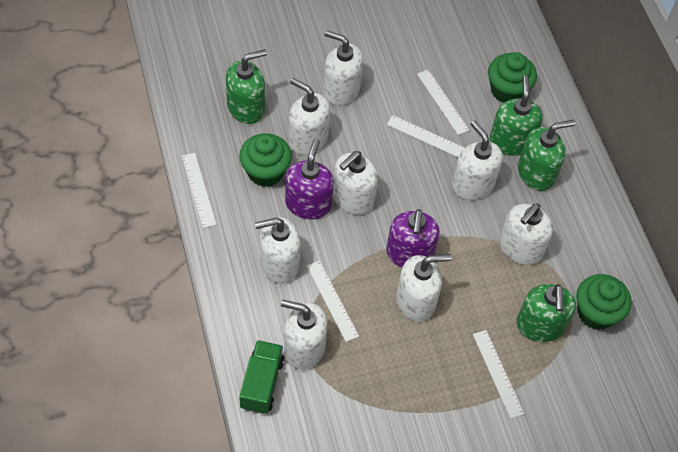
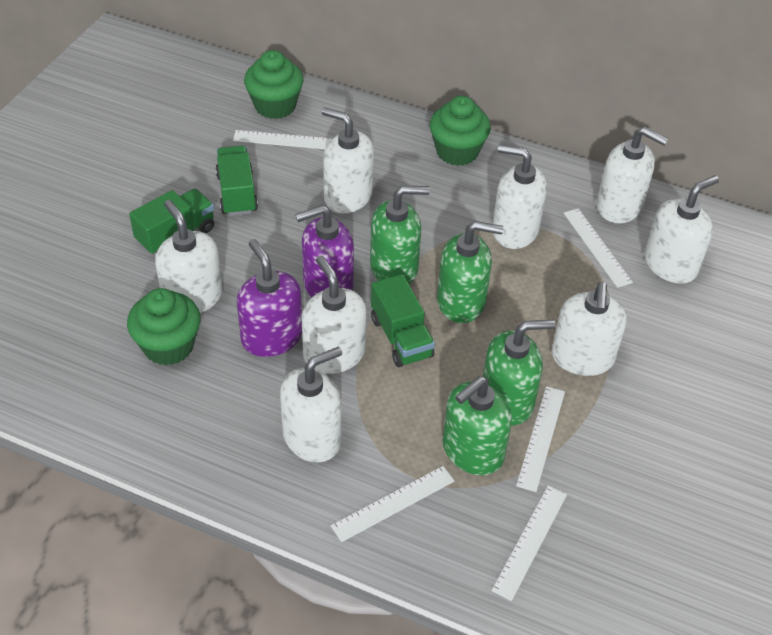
green truck: [239,340,284,414] = 1 -> [129,189,214,255] [215,145,258,216] [371,274,435,367] = 3

